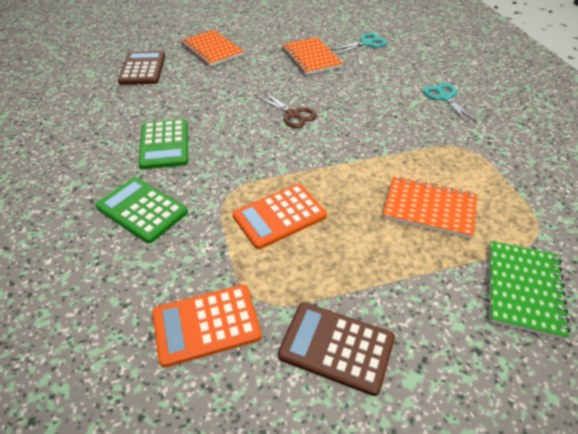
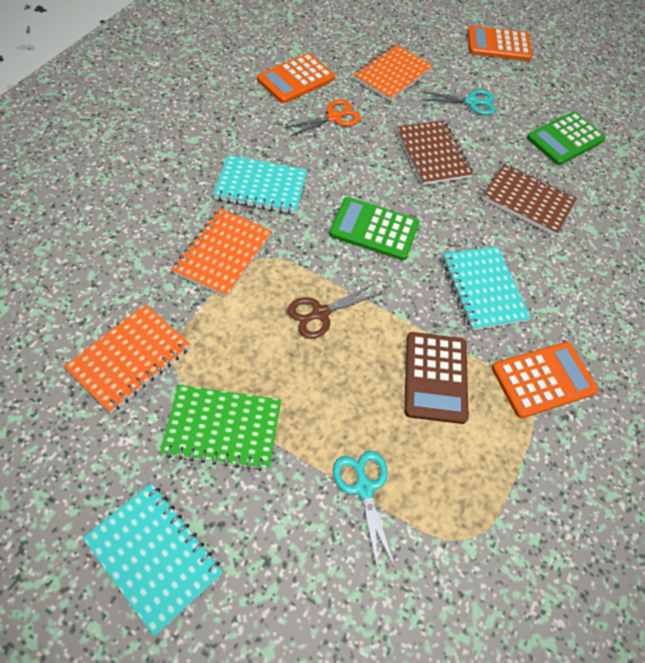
brown calculator: [118,51,165,85] [278,302,395,396] = 2 -> [404,332,469,424] = 1
brown notebook: none = 0 -> [397,120,473,185] [482,163,577,235] = 2
orange calculator: [152,285,262,368] [232,184,327,249] = 2 -> [257,53,335,104] [467,26,532,61] [492,342,599,418] = 3
orange scissors: none = 0 -> [284,99,361,137] = 1
turquoise notebook: none = 0 -> [83,483,223,636] [213,155,307,214] [442,246,531,331] = 3

